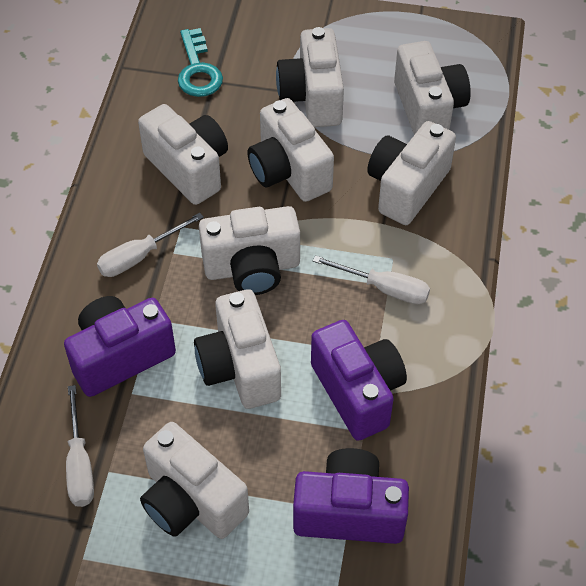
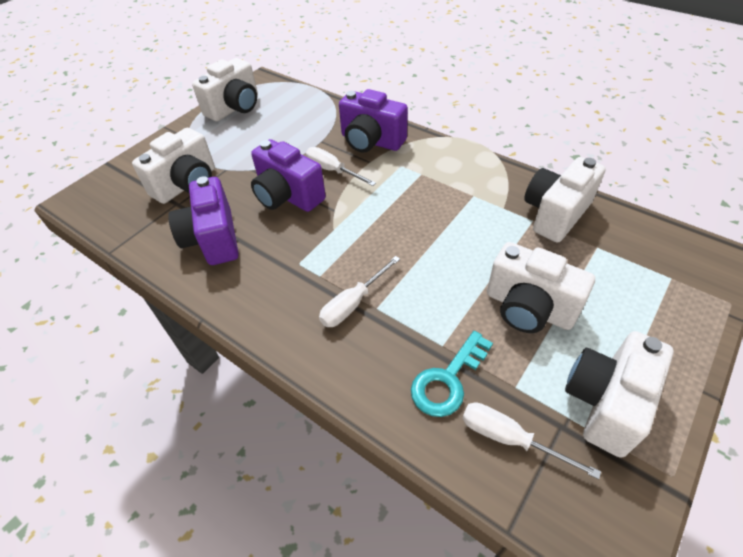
white camera: [138,104,228,205] [140,422,249,539] [194,289,281,409] [199,206,300,295] [247,98,334,202] [276,27,344,127] [367,121,456,225] [394,41,471,135] = 8 -> [132,128,215,204] [192,58,258,121] [487,242,595,333] [524,157,606,242] [565,331,674,458] = 5

